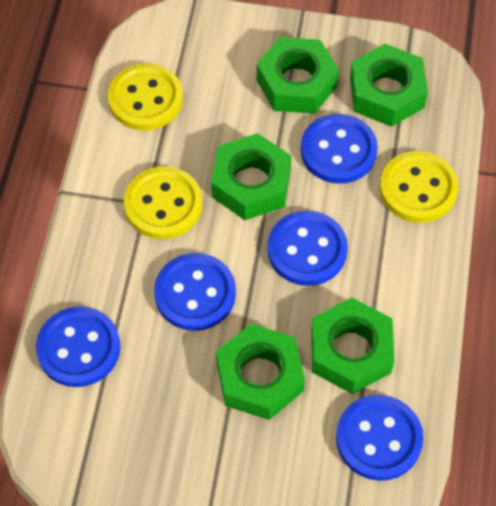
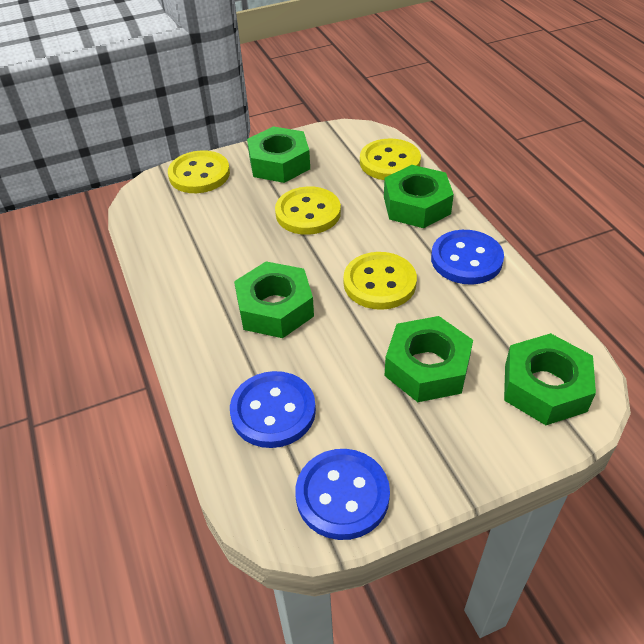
blue button: [36,306,120,387] [154,253,236,331] [267,210,348,286] [301,114,378,184] [336,395,423,481] = 5 -> [230,371,316,448] [295,449,390,540] [431,230,504,285] = 3
yellow button: [108,63,183,130] [124,166,203,239] [380,151,459,223] = 3 -> [168,150,230,193] [275,186,341,235] [343,252,417,310] [360,138,421,180] = 4

